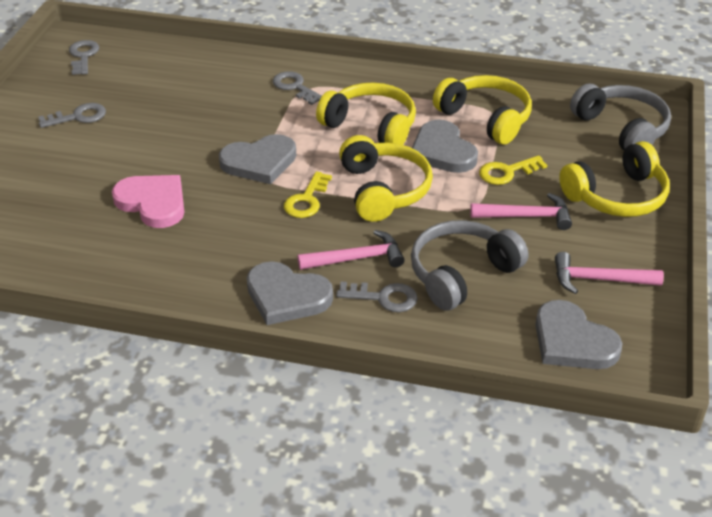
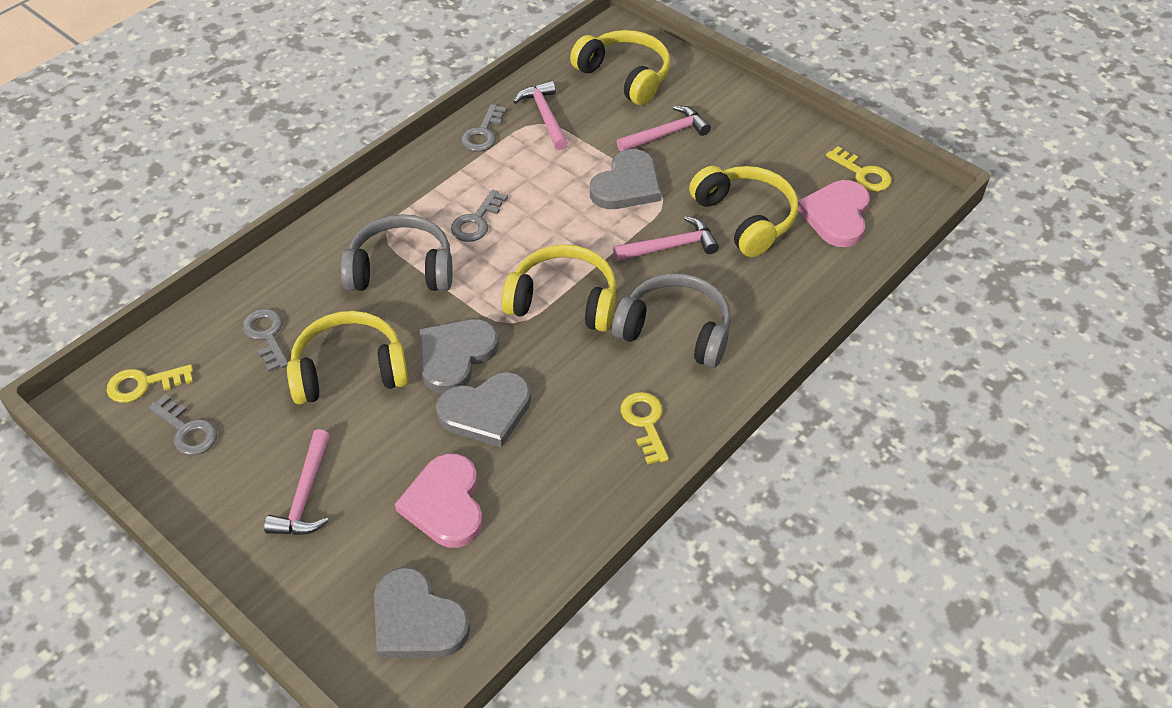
pink hammer: [297,230,404,270] [470,193,572,230] [555,252,664,294] = 3 -> [264,429,330,535] [513,81,568,150] [613,216,719,261] [617,106,711,152] = 4
pink heart: [112,175,184,228] = 1 -> [395,454,483,548] [798,180,870,247] = 2
yellow key: [284,171,332,218] [479,155,547,185] = 2 -> [107,364,193,403] [621,392,669,465] [826,146,892,192] = 3

